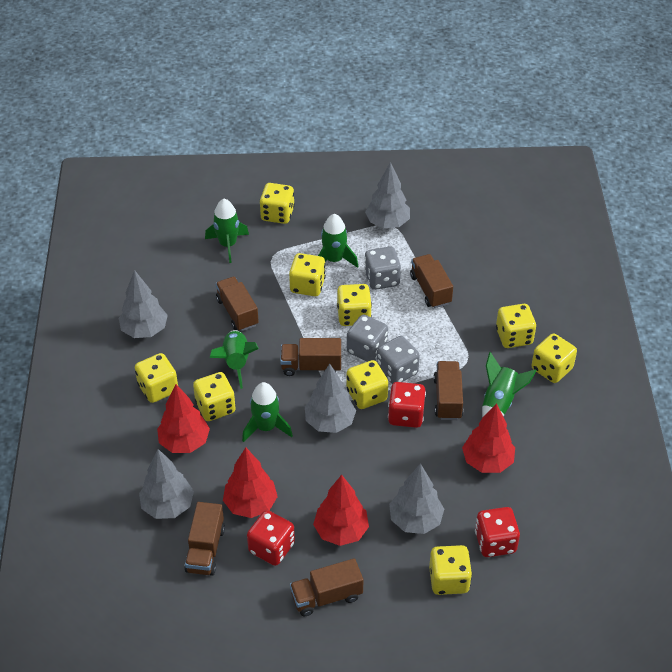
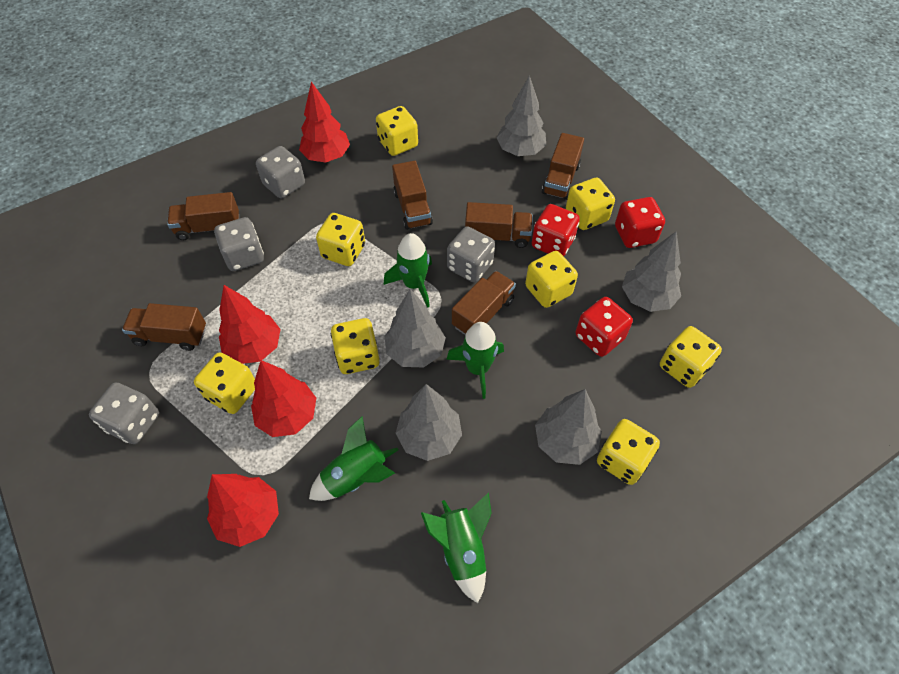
green rocket: [205,199,249,263] [209,330,259,389] [242,382,293,442] [318,214,358,268] [482,352,537,418] = 5 -> [309,416,399,501] [383,233,432,308] [421,492,491,603] [446,322,504,399] = 4
grey dice: [347,315,388,362] [364,247,401,290] [377,336,420,384] = 3 -> [89,382,159,444] [214,217,264,271] [256,146,305,199] [447,226,495,283] = 4
yellow dice: [135,353,178,403] [193,372,236,421] [259,183,295,224] [289,253,326,296] [337,284,372,326] [346,360,388,409] [429,545,472,595] [496,304,536,348] [532,333,577,383] = 9 -> [194,352,255,414] [316,213,365,266] [331,318,380,374] [376,106,418,156] [525,251,578,308] [566,177,615,230] [597,419,660,485] [660,326,722,388] = 8

